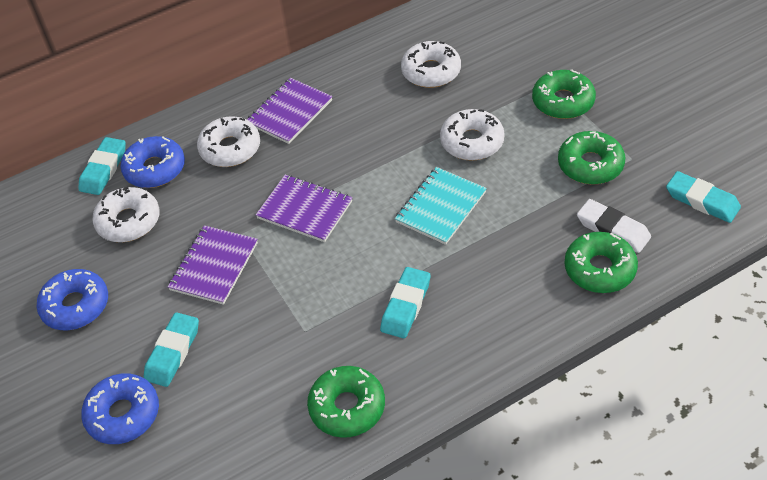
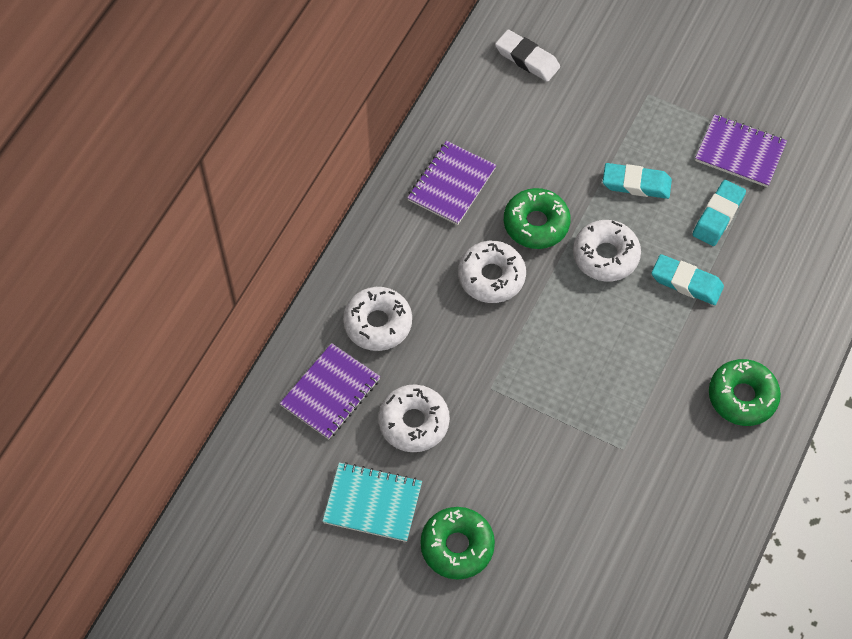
blue donut: [37,269,108,330] [81,373,159,444] [120,136,185,188] = 3 -> none = 0
green donut: [307,366,385,437] [532,69,596,119] [558,131,625,185] [564,232,638,293] = 4 -> [420,507,495,580] [504,188,571,249] [709,359,781,426] = 3
turquoise eraser: [78,137,126,195] [144,312,199,387] [380,267,430,338] [666,171,741,223] = 4 -> [603,163,672,199] [651,254,724,305] [692,180,746,246] = 3

